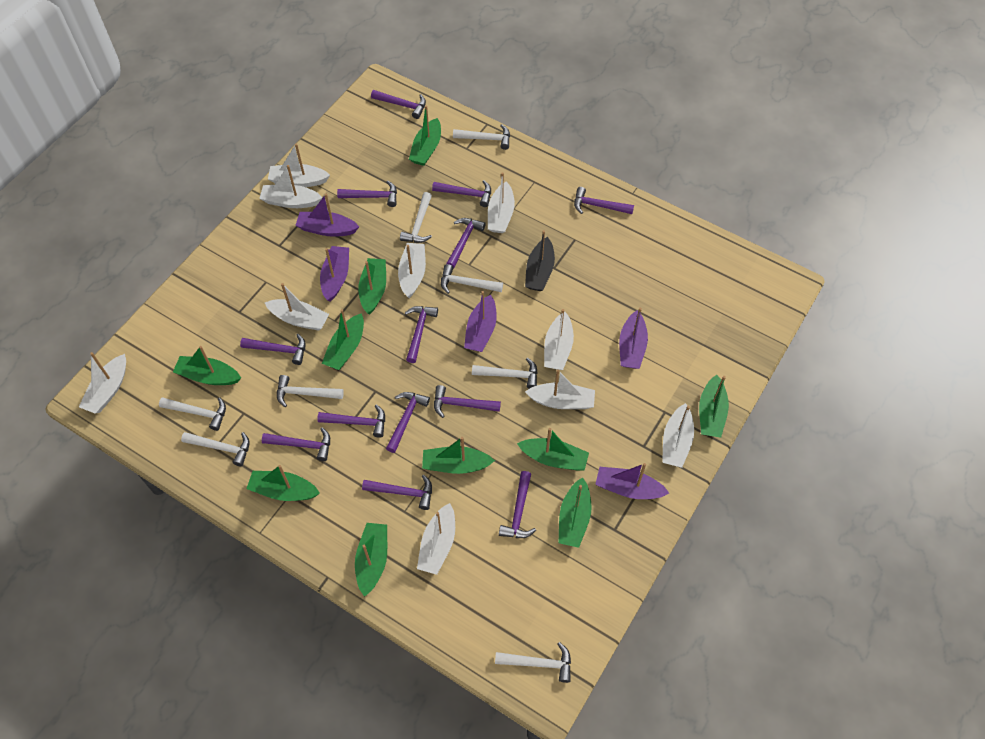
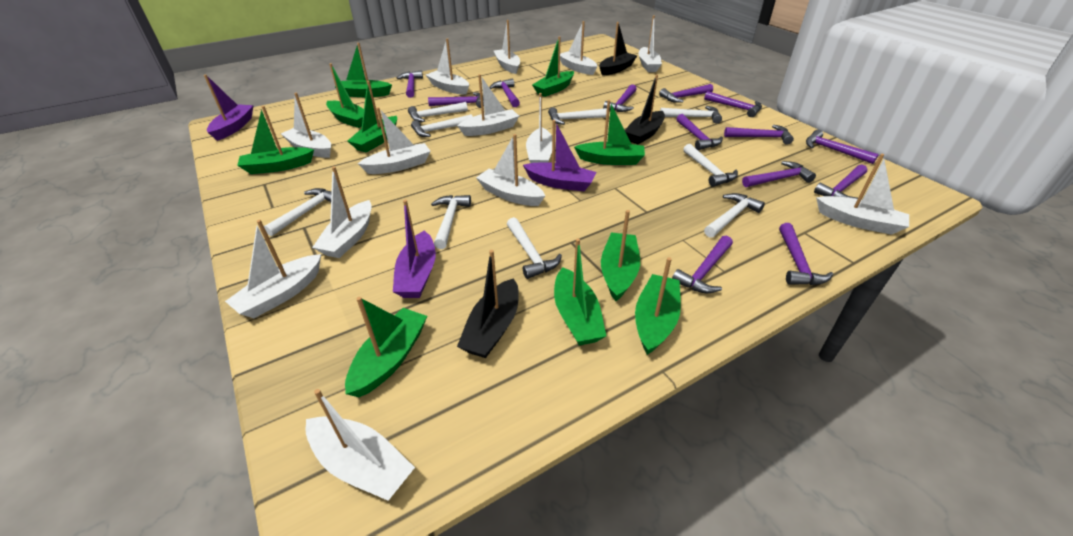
black boat: [525,230,555,291] = 1 -> [457,250,519,358] [599,22,637,76] [625,74,665,145] = 3
purple boat: [295,194,359,237] [320,246,349,302] [464,291,497,352] [595,463,669,499] [619,308,648,369] = 5 -> [204,75,254,141] [393,199,436,298] [523,120,597,191] = 3
white boat: [79,352,126,414] [259,165,323,208] [265,283,329,331] [268,143,330,187] [398,243,426,298] [417,503,455,575] [488,172,515,233] [525,370,595,409] [544,309,574,370] [662,403,694,468] = 10 -> [225,220,321,318] [281,93,331,158] [306,389,415,501] [312,166,372,258] [358,107,431,174] [426,38,469,95] [457,74,519,136] [476,134,545,206] [494,20,520,74] [526,93,552,163] [560,21,597,75] [638,15,662,72] [816,154,909,235] = 13
white hammer: [159,397,226,431] [181,432,250,466] [277,375,344,407] [400,192,432,243] [441,264,503,294] [453,124,510,150] [472,358,538,389] [495,642,571,683] = 8 -> [264,188,331,236] [408,102,468,122] [411,114,473,137] [431,195,471,249] [507,217,562,279] [548,107,607,125] [660,106,722,124] [683,144,738,187] [704,193,765,238] = 9

